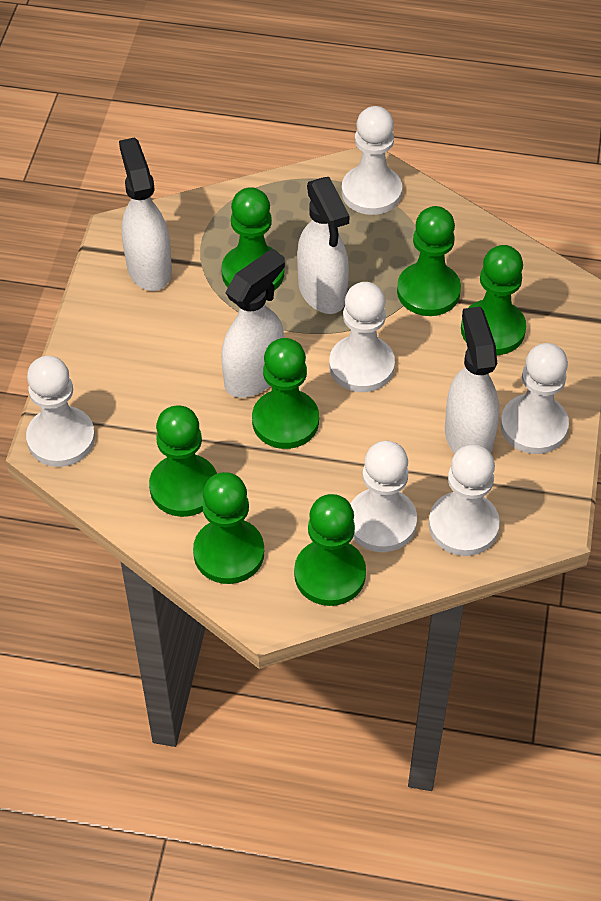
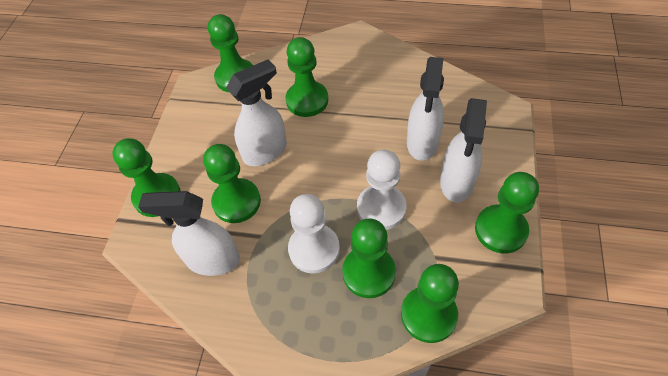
white pawn: [26,356,95,467] [329,282,395,392] [342,106,402,215] [350,441,417,552] [429,444,500,556] [500,343,569,454] = 6 -> [288,194,340,273] [357,150,407,230] = 2

